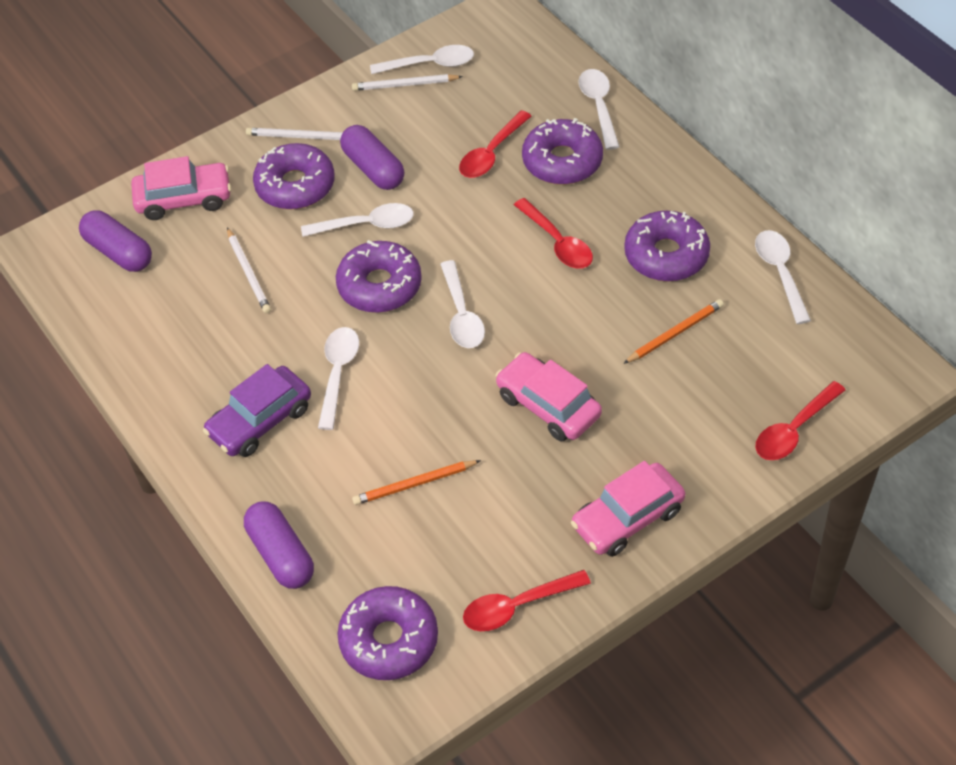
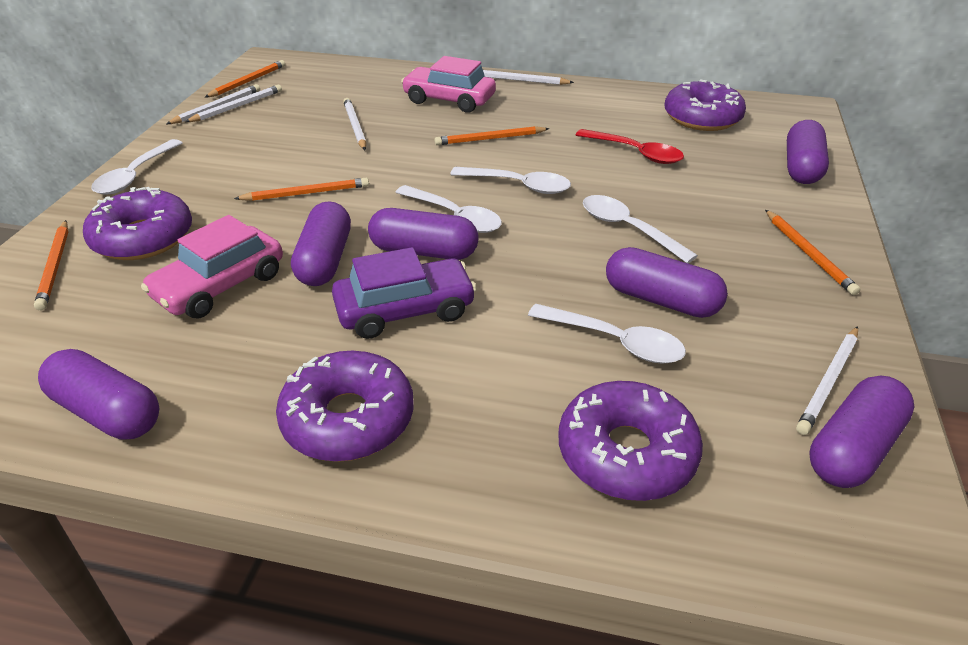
orange pencil: [352,460,481,505] [623,299,724,364] = 2 -> [34,220,68,310] [204,60,285,98] [234,178,369,201] [434,126,550,145] [765,210,860,295] = 5
pink car: [131,156,231,220] [496,352,602,442] [571,461,685,557] = 3 -> [141,215,283,318] [401,56,496,113] = 2
purple capsule: [79,210,152,272] [244,502,314,589] [340,125,404,190] = 3 -> [38,349,159,439] [291,201,351,286] [368,208,479,260] [606,247,728,318] [787,120,829,184] [809,376,914,488] = 6
purple donut: [253,143,335,210] [336,240,422,313] [337,586,438,680] [522,118,603,185] [624,211,710,282] = 5 -> [83,187,192,260] [276,351,414,462] [558,381,703,501] [665,79,746,131] = 4
red spoon: [459,110,531,178] [463,570,591,631] [514,198,593,269] [755,381,845,460] = 4 -> [576,129,684,164] = 1
white pencil: [227,228,271,314] [246,128,343,140] [352,74,463,91] = 3 -> [167,84,260,124] [185,85,282,122] [343,98,366,150] [483,70,574,85] [796,326,858,435] = 5
white spoon: [301,203,414,237] [318,327,359,430] [370,45,474,74] [440,260,485,348] [578,69,620,150] [755,230,811,324] = 6 -> [91,139,182,194] [395,185,502,233] [450,167,571,194] [528,304,686,364] [583,195,698,263] = 5

